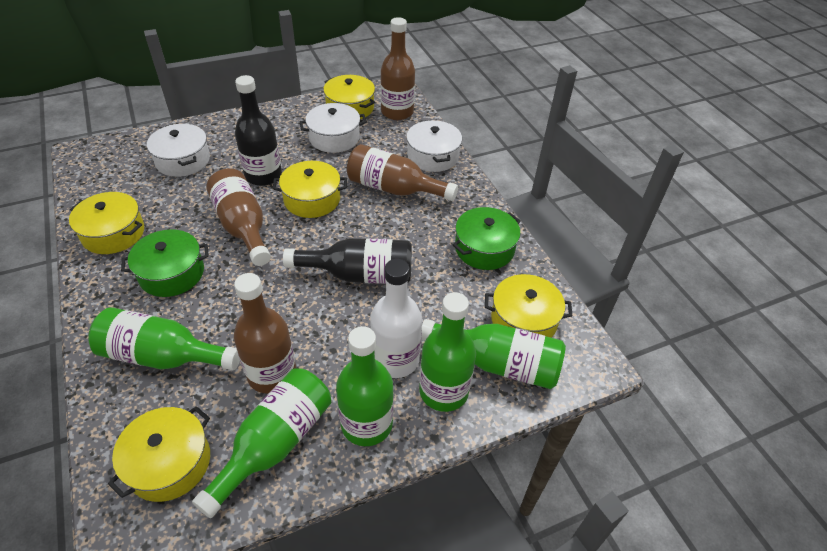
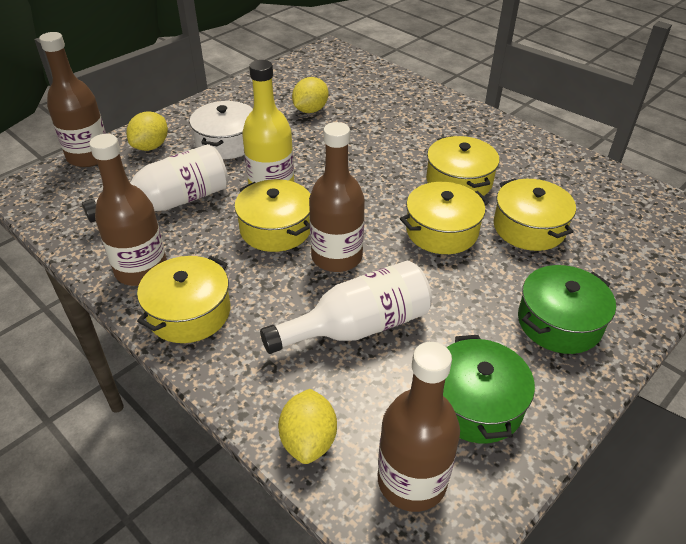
black bottle: [235,75,282,186] [283,238,412,284] = 2 -> none = 0
green bottle: [88,307,240,370] [192,368,331,518] [336,326,394,446] [419,292,476,412] [421,319,566,389] = 5 -> none = 0
white bottle: [370,259,422,378] = 1 -> [82,144,228,223] [260,261,432,354] = 2
white pot: [147,124,210,177] [300,103,367,153] [406,120,462,172] = 3 -> [190,101,253,159] = 1
yellow bottle: none = 0 -> [242,60,294,185] = 1
yellow lemon: none = 0 -> [127,111,168,151] [278,389,337,464] [292,77,328,113] = 3

